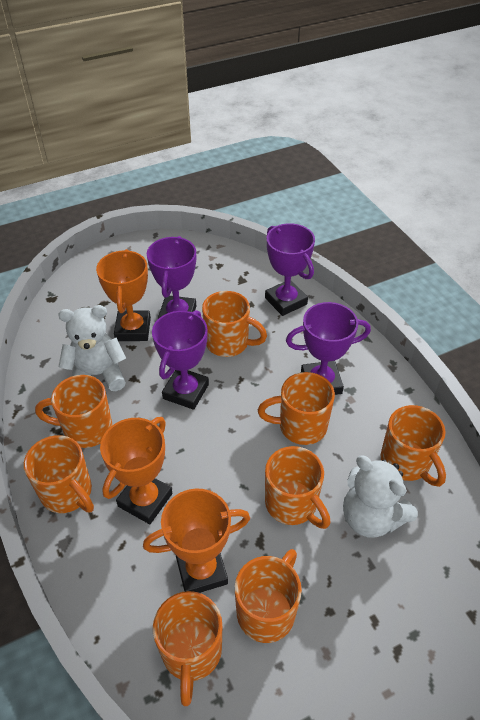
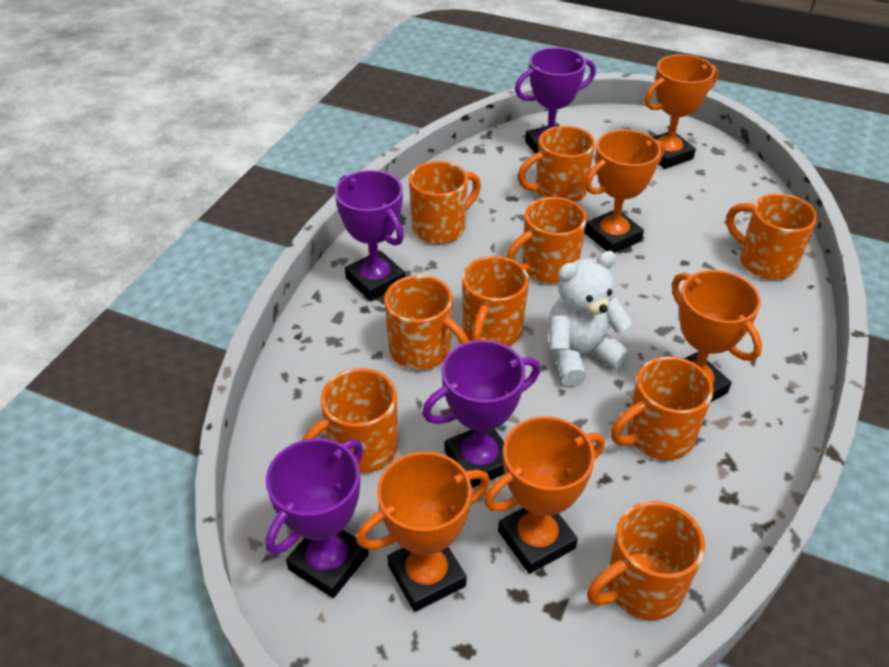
orange mug: [24,435,94,513] [35,375,112,448] [153,591,222,706] [202,291,267,357] [235,549,302,643] [258,372,335,445] [265,446,330,529] [381,405,446,487] = 8 -> [303,368,398,473] [384,275,469,370] [409,161,481,244] [462,256,529,346] [506,197,587,283] [517,126,595,202] [587,501,705,620] [611,356,714,460] [726,193,818,280] = 9
orange trophy: [96,249,151,341] [100,417,172,524] [143,488,250,593] = 3 -> [356,452,490,612] [484,416,605,574] [585,130,664,253] [645,54,718,169] [672,270,762,403] = 5
white teddy bear: [58,305,126,391] [343,456,418,538] = 2 -> [548,251,632,386] = 1

